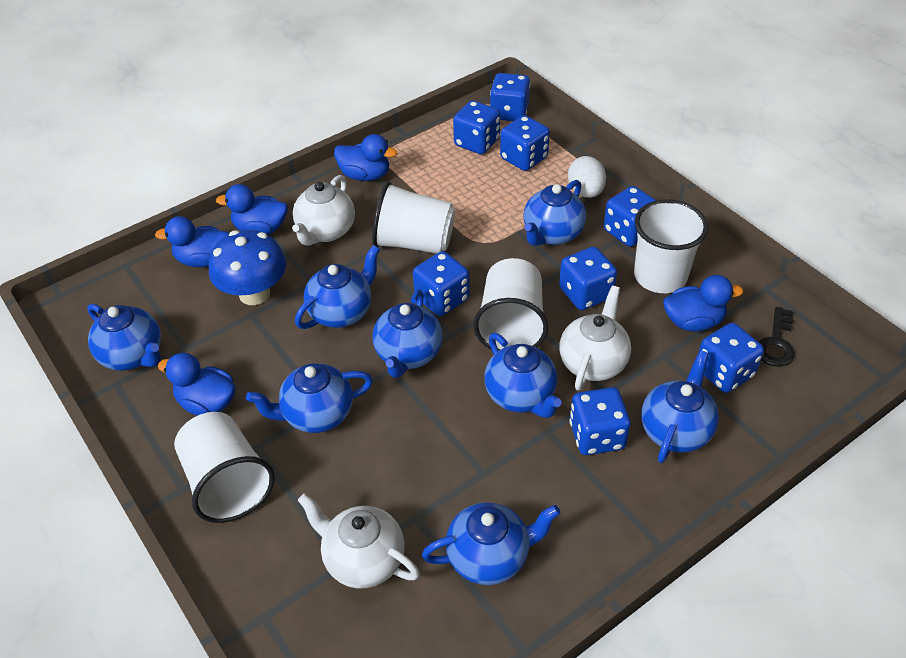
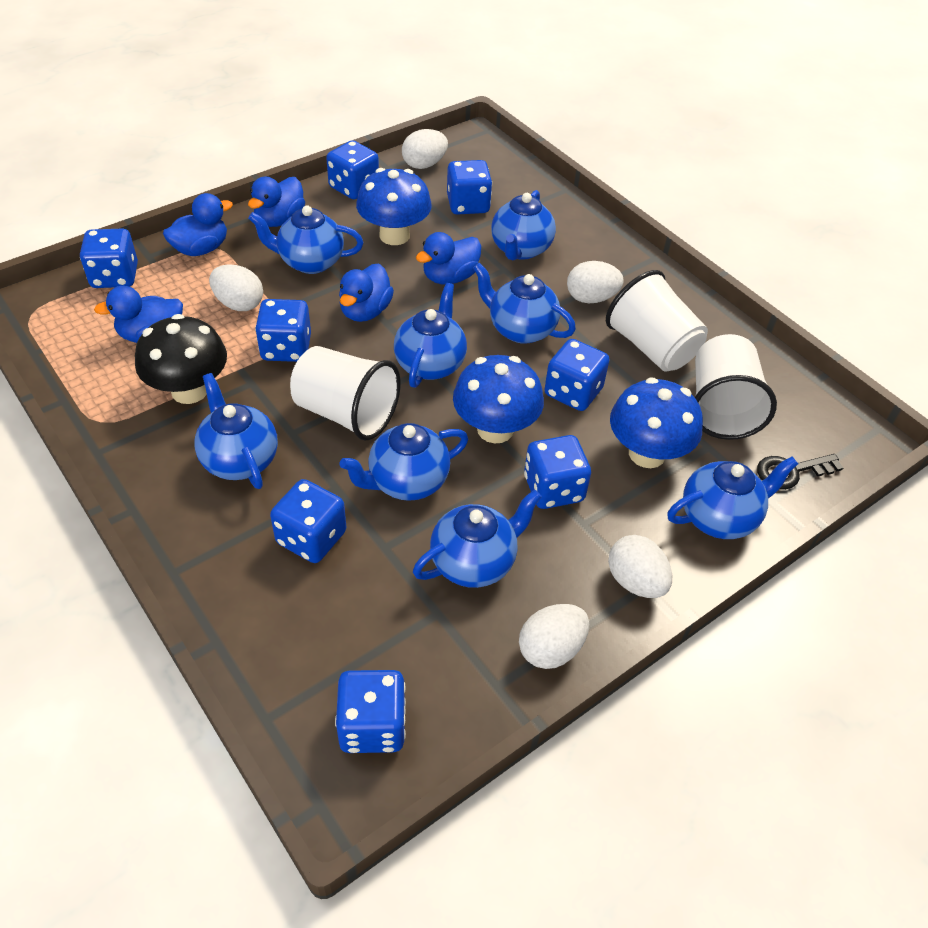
black mushroom: none = 0 -> [135,314,227,404] = 1
blue mushroom: [209,230,286,305] = 1 -> [356,168,432,245] [453,355,544,443] [610,377,703,468] = 3
white cup: [174,412,275,523] [372,182,455,254] [473,258,548,350] [634,199,708,293] = 4 -> [290,346,401,441] [606,270,708,372] [695,334,777,440] = 3
white egg: [568,156,606,198] = 1 -> [209,264,263,311] [402,129,448,169] [519,604,589,669] [567,261,624,303] [608,535,672,598] = 5
white teapot: [292,175,355,246] [298,493,420,588] [560,285,631,391] = 3 -> none = 0

